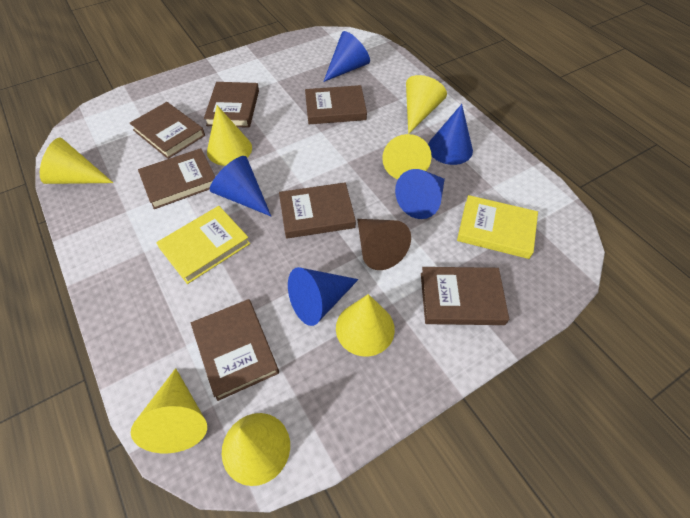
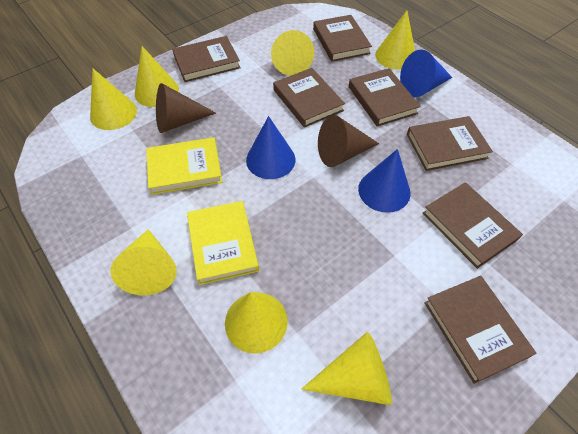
blue cone: [210,156,271,216] [288,267,359,326] [323,31,370,82] [395,169,445,219] [428,104,473,165] = 5 -> [246,116,296,179] [358,149,411,213] [400,50,452,97] = 3
brown cone: [357,219,411,270] = 1 -> [156,83,216,133] [318,115,379,167] = 2

